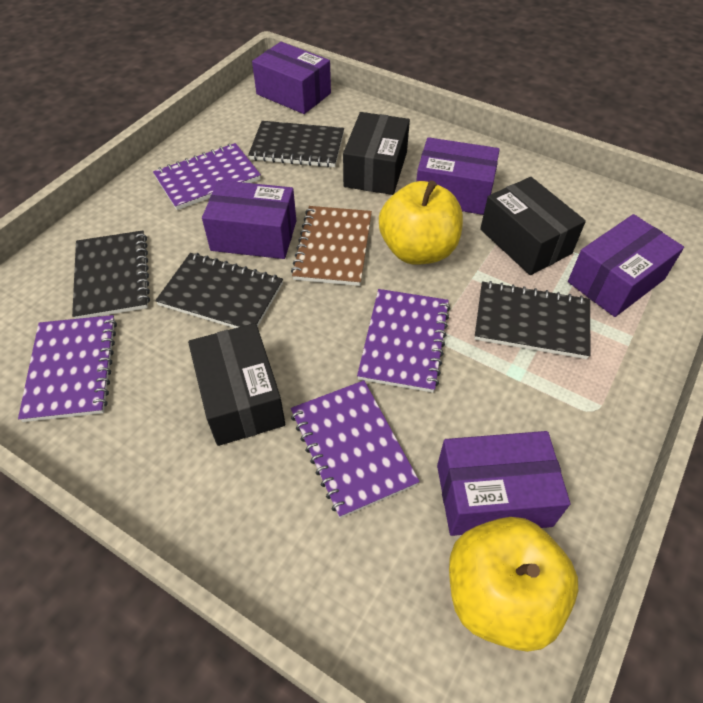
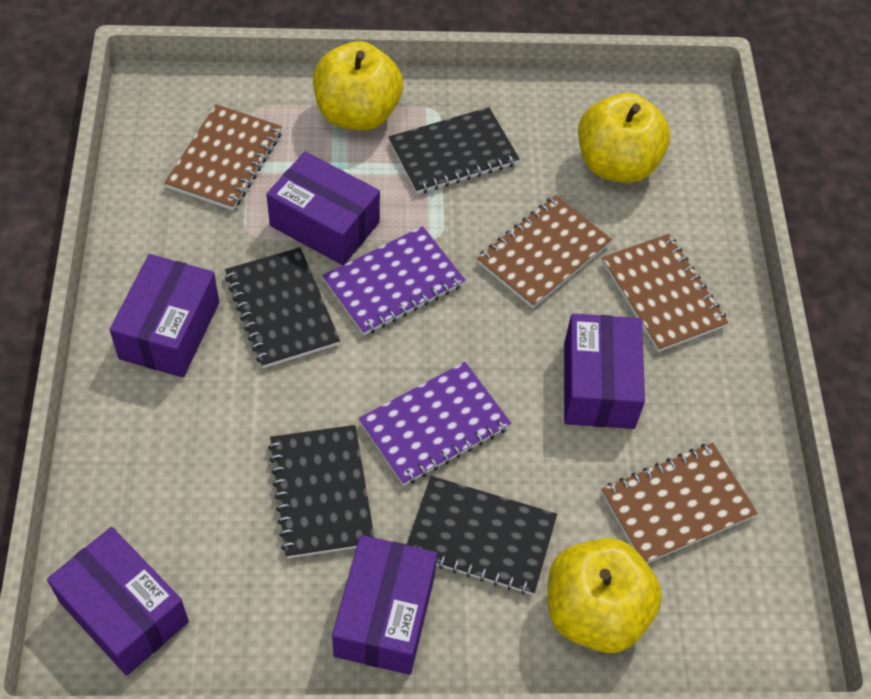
black box: [188,323,285,446] [343,112,410,195] [480,177,586,275] = 3 -> none = 0
brown notebook: [291,206,372,286] = 1 -> [164,104,282,210] [477,195,612,308] [601,443,758,563] [602,234,728,352] = 4
purple notebook: [18,315,117,422] [153,143,261,210] [291,380,420,518] [357,289,450,393] = 4 -> [323,226,465,335] [359,362,511,486] = 2
yellow apple: [379,180,463,265] [449,517,578,652] = 2 -> [313,41,403,131] [548,538,662,653] [578,93,670,183] = 3

